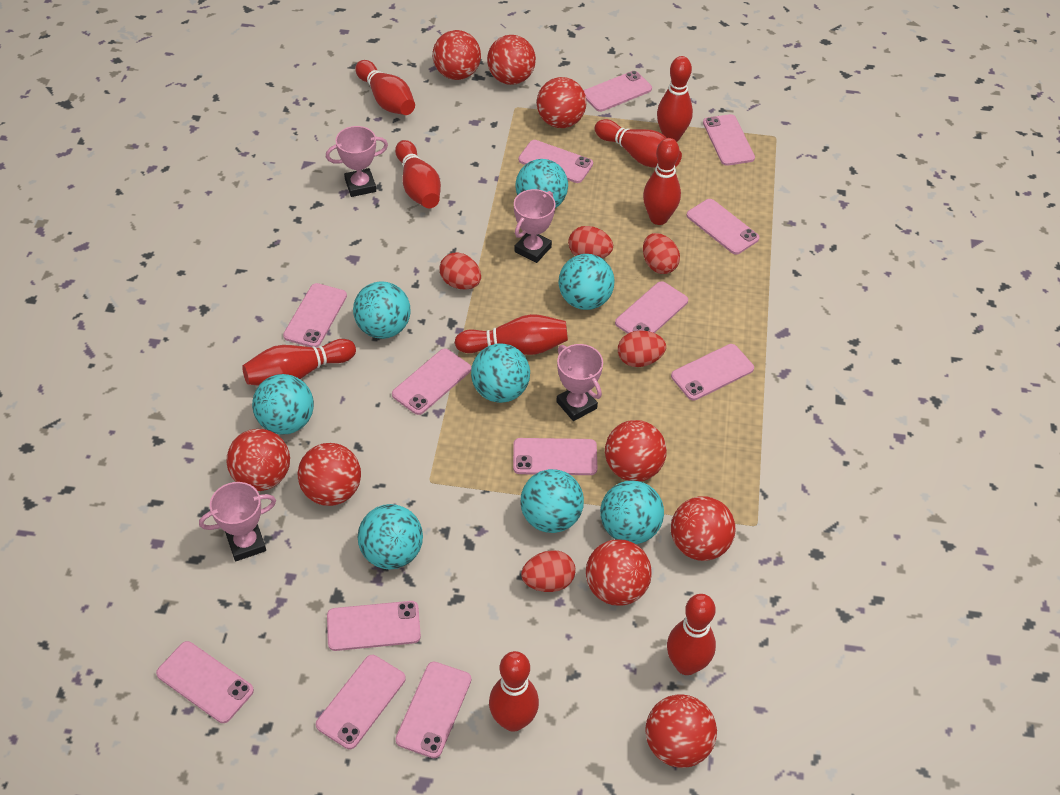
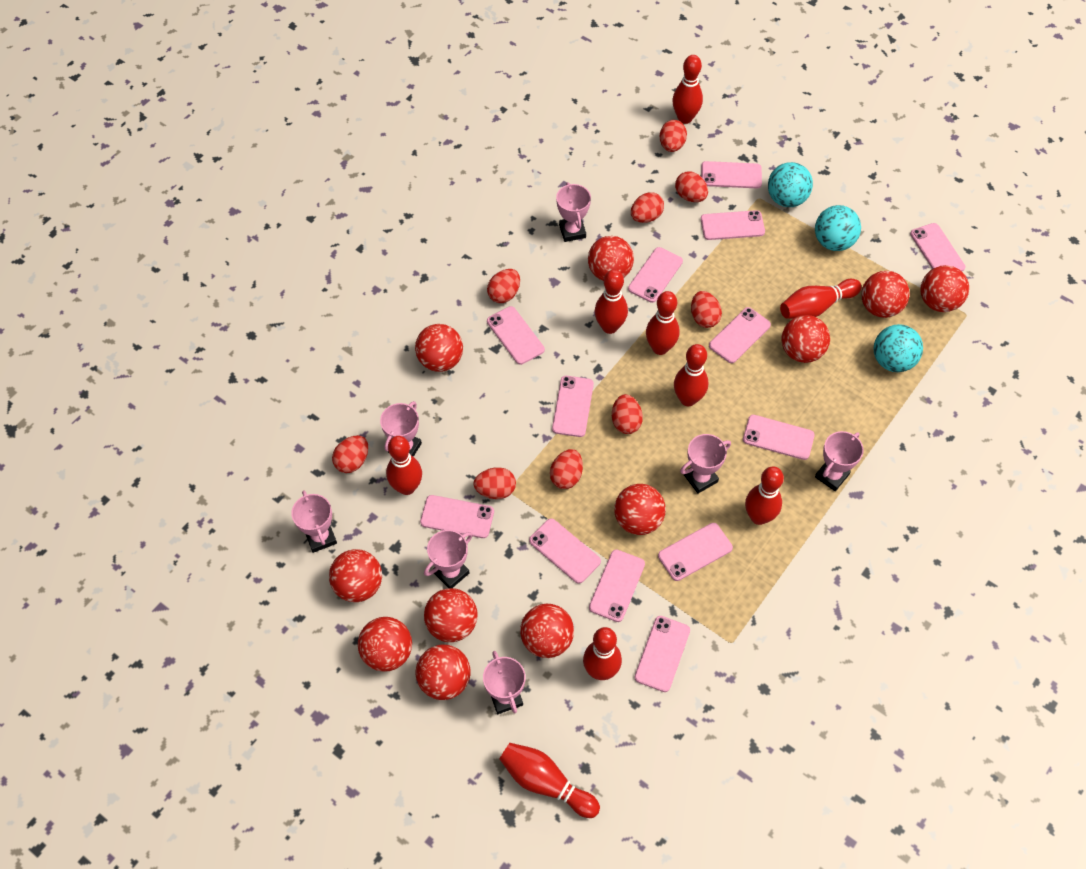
pink trophy: [199,482,276,561] [326,126,388,197] [514,189,555,263] [556,344,603,421] = 4 -> [291,490,337,553] [380,401,422,457] [424,530,473,588] [483,651,525,714] [556,182,591,242] [680,434,731,494] [815,431,864,491] = 7
red ball: [227,429,290,491] [297,443,361,506] [433,30,481,80] [487,35,536,85] [537,77,587,128] [586,539,652,606] [605,420,667,481] [645,694,717,768] [671,496,736,561] = 9 -> [329,549,382,602] [358,617,412,672] [415,324,463,372] [416,645,471,700] [424,588,478,642] [520,604,574,658] [588,236,634,281] [614,484,666,535] [782,315,830,363] [861,271,910,318] [920,265,969,312] = 11
red egg: [440,252,481,290] [521,550,576,592] [568,226,613,258] [618,330,666,367] [643,233,680,274] = 5 -> [332,435,368,473] [473,467,516,499] [487,269,520,303] [550,449,583,489] [612,394,643,434] [631,192,664,223] [660,120,687,152] [675,171,708,202] [691,291,722,328] = 9
turquoise ball: [252,374,314,434] [353,281,411,339] [358,504,423,570] [471,344,530,403] [515,159,568,208] [520,469,584,533] [559,254,615,310] [600,480,664,544] = 8 -> [768,162,813,207] [815,205,861,251] [873,324,923,372] = 3

